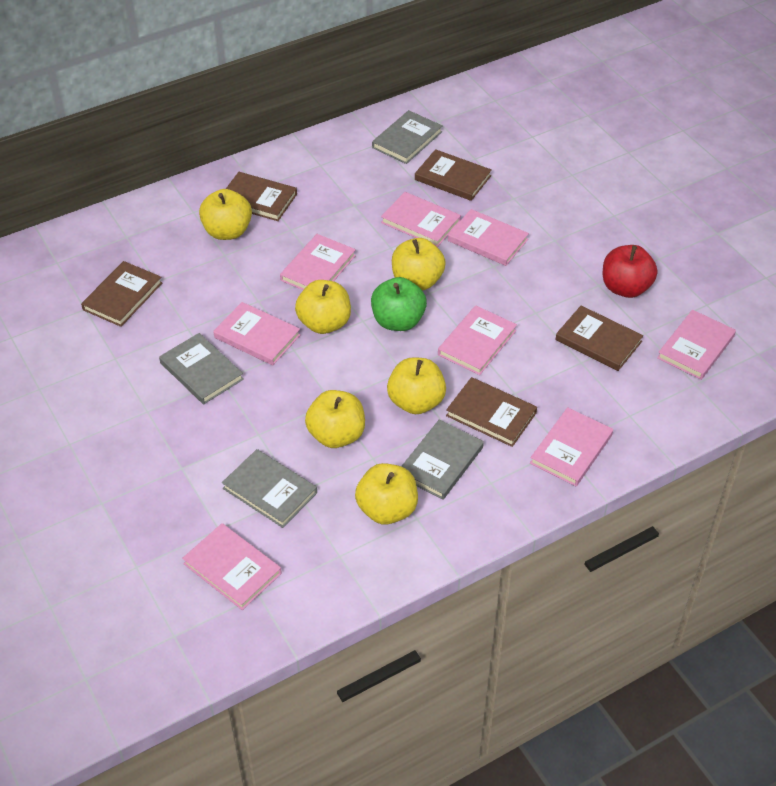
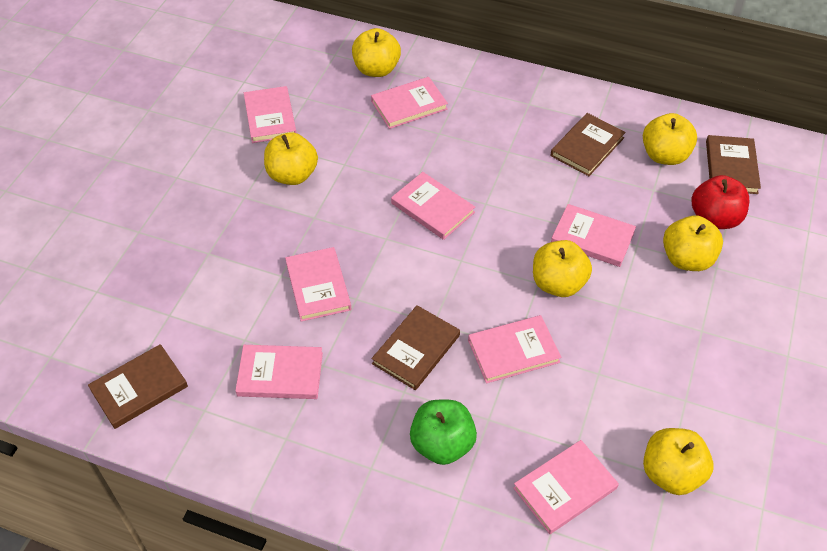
brown book: [81,261,162,327] [226,172,297,221] [415,149,492,201] [446,377,537,447] [555,306,643,371] = 5 -> [88,344,188,429] [372,305,460,390] [551,113,626,176] [706,135,761,194] = 4
grey book: [159,333,244,404] [222,449,317,528] [372,110,443,164] [402,420,484,500] = 4 -> none = 0

